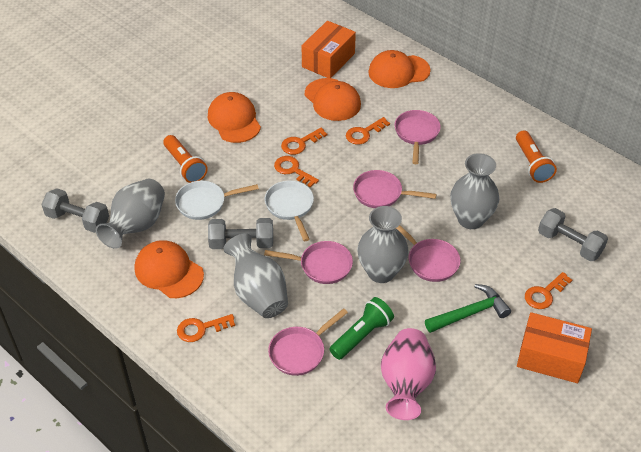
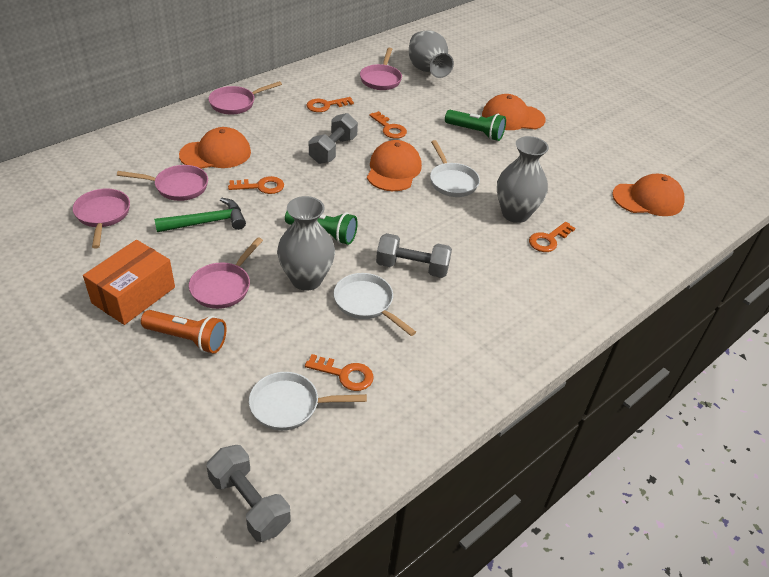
green flashlight: [329,297,394,360] = 1 -> [285,211,358,245] [445,110,506,141] = 2
grey vase: [96,179,165,249] [223,233,288,318] [357,206,409,283] [450,153,499,229] = 4 -> [277,196,335,291] [409,30,454,78] [497,136,549,223] = 3
orange box: [302,21,356,78] [517,312,592,383] = 2 -> [83,240,175,325] = 1
orange flashlight: [163,135,208,183] [516,130,557,183] = 2 -> [141,310,226,353] = 1
pink vase: [381,328,436,420] = 1 -> none = 0
white pan: [175,181,259,220] [265,180,314,241] = 2 -> [249,372,367,431] [334,273,416,336] [430,140,480,197] = 3

